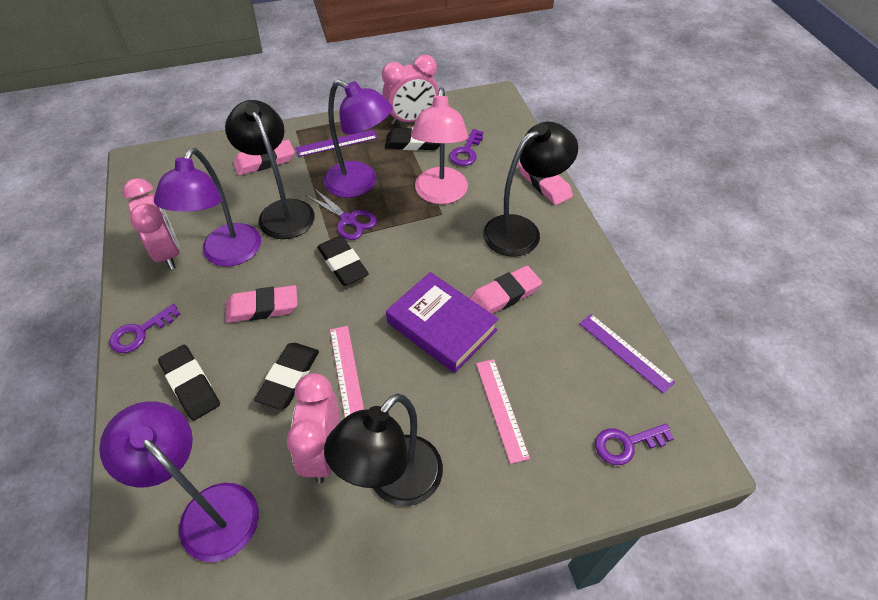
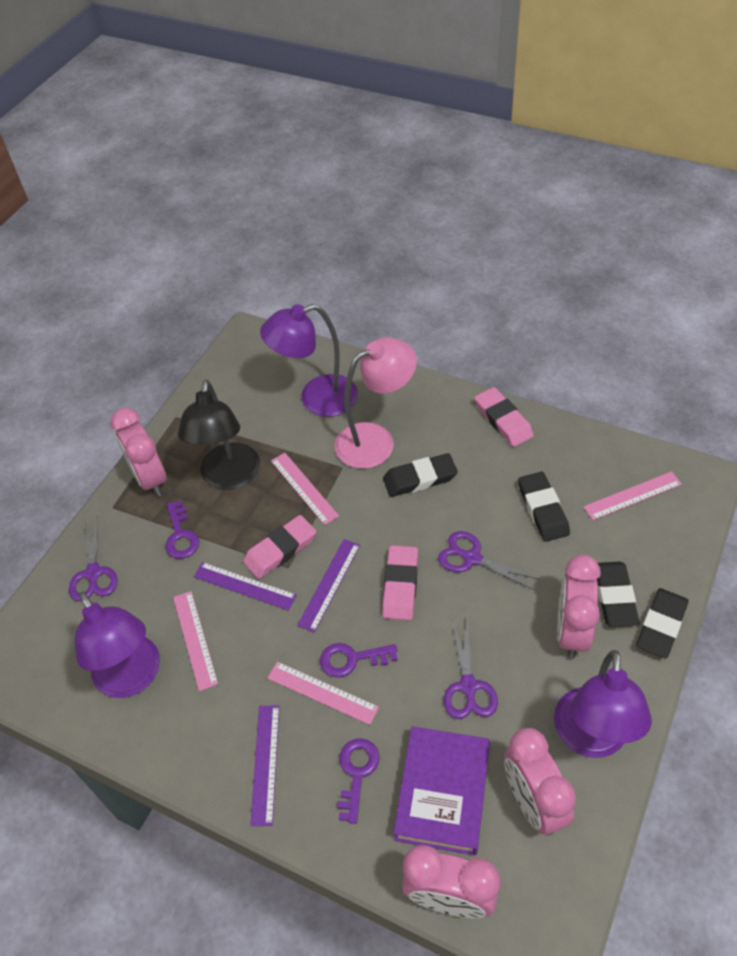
black lamp: [225,100,315,239] [324,393,443,506] [483,122,578,257] = 3 -> [178,379,260,490] = 1
pink clock: [122,178,180,270] [286,373,339,483] [382,55,439,125] = 3 -> [111,408,167,497] [402,845,500,918] [504,728,576,835] [557,555,601,659] = 4
pink eraser: [225,285,297,323] [233,140,295,176] [469,266,542,314] [518,162,573,205] = 4 -> [243,515,316,579] [382,545,418,620] [475,387,534,447] = 3
pink ruler: [330,326,364,417] [476,359,530,464] = 2 -> [173,591,218,691] [267,662,379,725] [271,453,339,525] [583,471,682,520] = 4
purple ruler: [295,129,378,157] [579,314,675,393] = 2 -> [194,562,297,611] [250,705,280,826] [297,539,360,632] = 3
purple scissors: [305,188,377,240] = 1 -> [69,516,117,601] [438,531,539,590] [444,620,498,719] = 3

